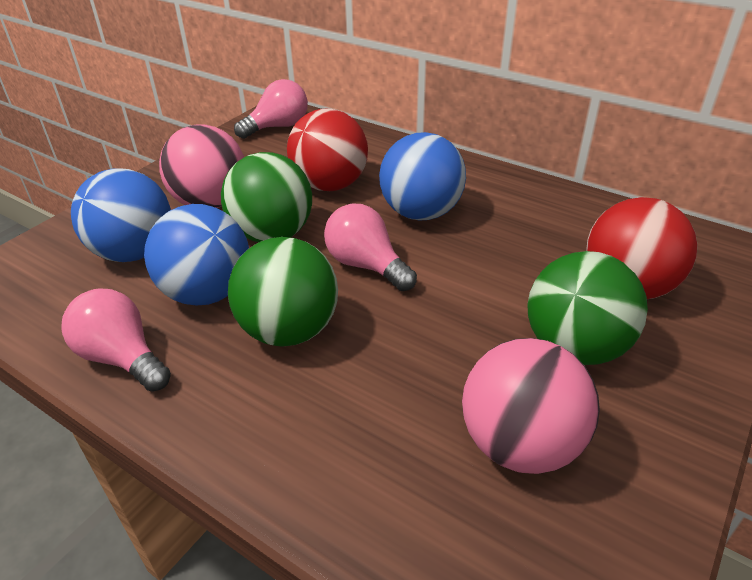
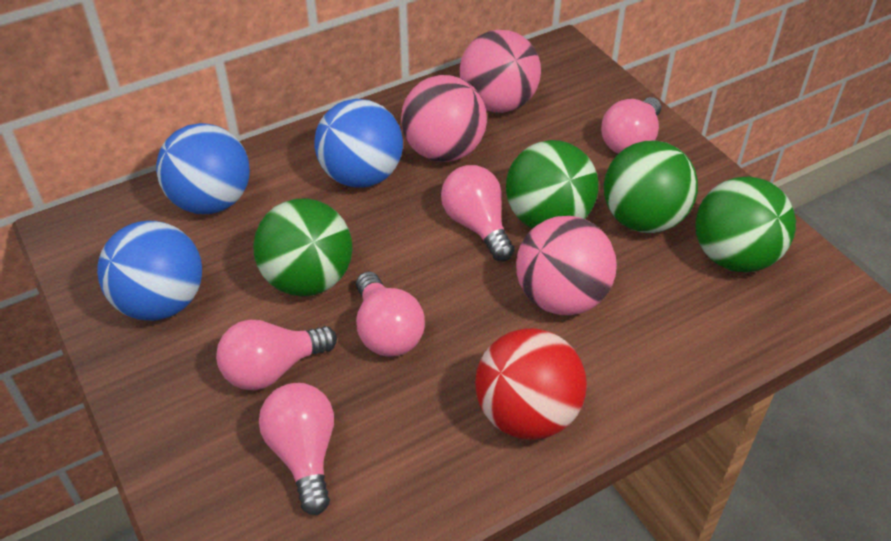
green ball: [221,152,312,242] [228,237,338,346] [527,251,648,365] = 3 -> [253,198,352,296] [506,140,599,229] [604,141,698,233] [695,176,796,272] = 4
pink ball: [159,125,244,208] [462,338,600,474] = 2 -> [401,75,487,162] [460,30,541,113] [516,216,617,315] = 3
pink light bulb: [61,289,171,392] [234,79,308,139] [324,204,417,291] = 3 -> [216,320,337,390] [259,383,334,515] [356,271,425,356] [441,165,514,262] [601,97,661,154] = 5
red ball: [287,109,368,191] [586,197,698,299] = 2 -> [475,328,587,440] = 1

